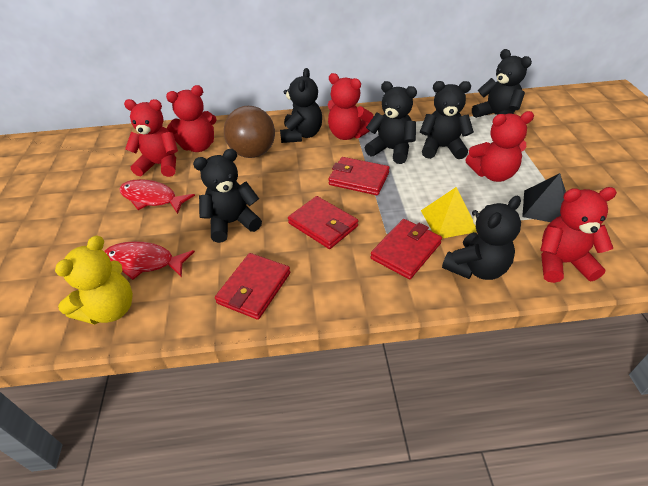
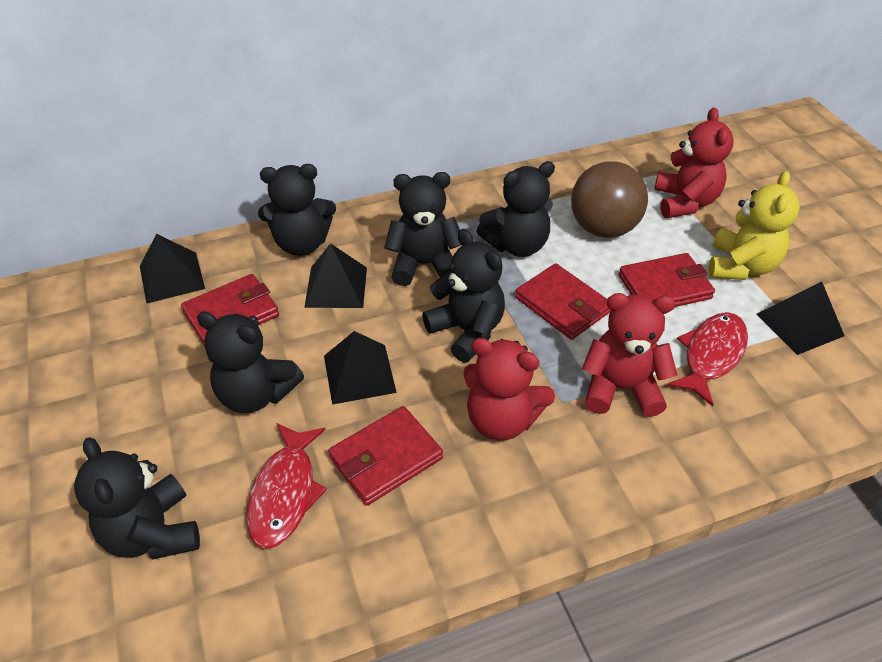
black pyramid: [522,173,566,222] = 1 -> [140,234,205,304] [304,243,367,308] [324,331,397,405] [757,282,845,355] = 4
red teddy bear: [124,99,178,177] [166,85,217,152] [328,73,374,140] [465,111,534,182] [540,187,617,283] = 5 -> [463,338,555,441] [582,293,677,417] [654,107,734,218] = 3
yellow pyramid: [421,187,477,239] = 1 -> none = 0

